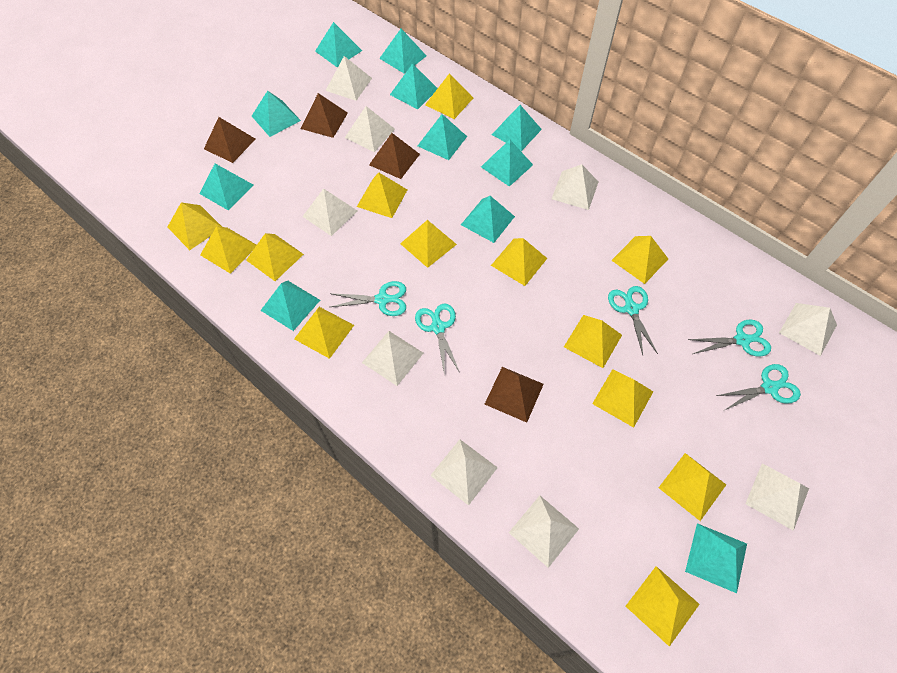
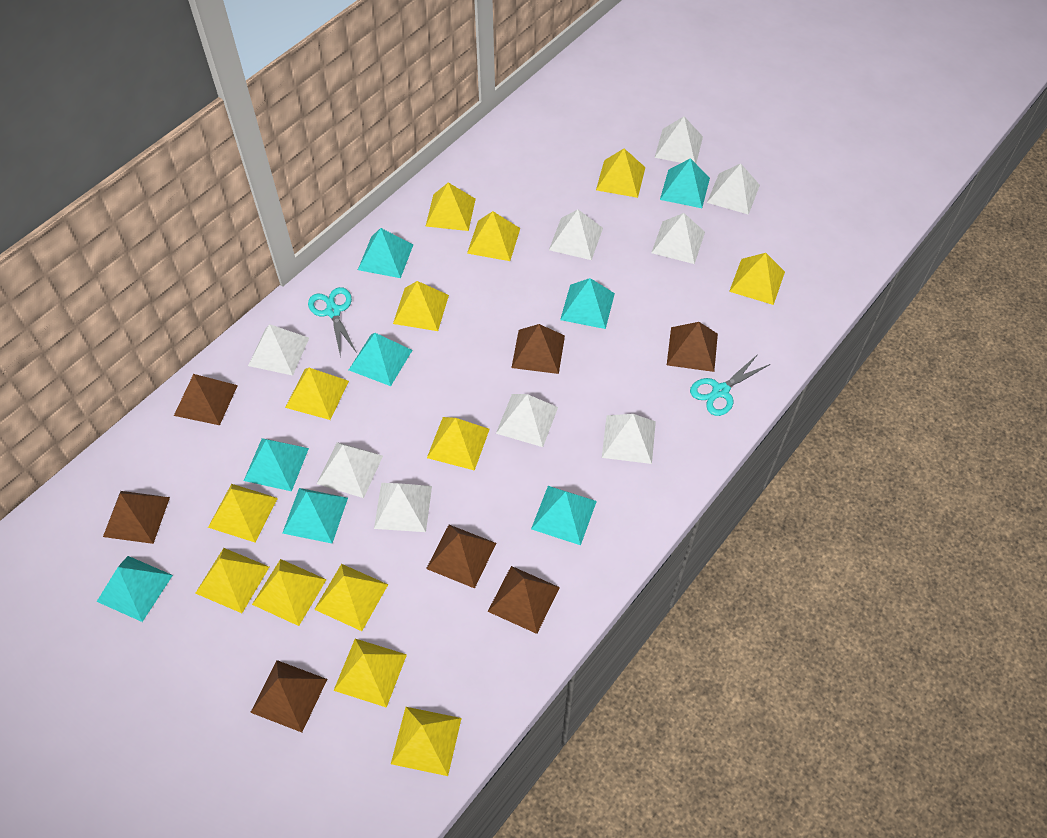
brown pyramid: [204,117,255,163] [300,93,348,138] [369,133,420,179] [485,367,544,423] = 4 -> [103,491,170,544] [174,374,238,425] [250,660,327,732] [426,525,496,588] [488,566,560,634] [511,324,565,374] [667,322,718,372] = 7
turquoise pyramid: [199,164,254,210] [252,91,301,137] [260,281,320,331] [315,22,362,67] [379,29,427,74] [390,63,438,109] [418,114,467,160] [461,196,515,243] [481,140,533,187] [492,105,542,151] [685,523,747,593] = 11 -> [97,556,173,622] [244,438,309,491] [283,488,348,543] [349,333,412,386] [358,228,413,278] [531,486,597,545] [560,278,615,329] [660,158,710,208] = 8
turquoise scissors: [330,281,406,316] [415,303,460,376] [608,286,658,355] [688,319,771,357] [716,364,801,410] = 5 -> [308,287,357,353] [690,354,770,416] = 2

